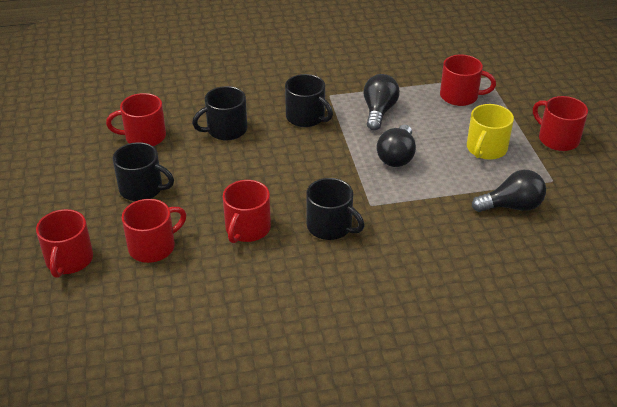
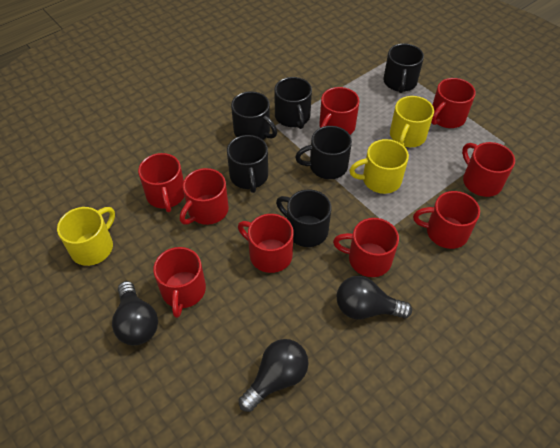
black mug: [113,142,174,201] [192,86,247,140] [285,74,333,127] [306,178,364,240] = 4 -> [227,135,268,193] [231,91,277,140] [274,77,312,129] [276,189,331,247] [295,126,352,179] [383,44,424,93] = 6
red mug: [36,209,93,278] [106,93,166,146] [122,199,186,263] [223,180,271,243] [440,54,496,106] [533,96,588,151] = 6 -> [138,153,184,212] [153,247,206,318] [180,168,229,225] [238,214,293,273] [319,87,359,135] [333,218,399,277] [413,191,480,249] [431,78,476,128] [462,142,515,197] = 9
yellow mug: [467,104,514,160] = 1 -> [57,207,115,266] [349,139,409,194] [390,96,434,147] = 3

